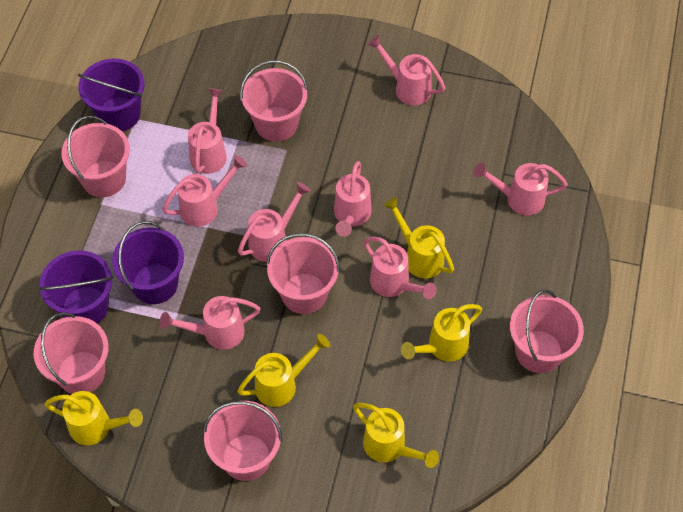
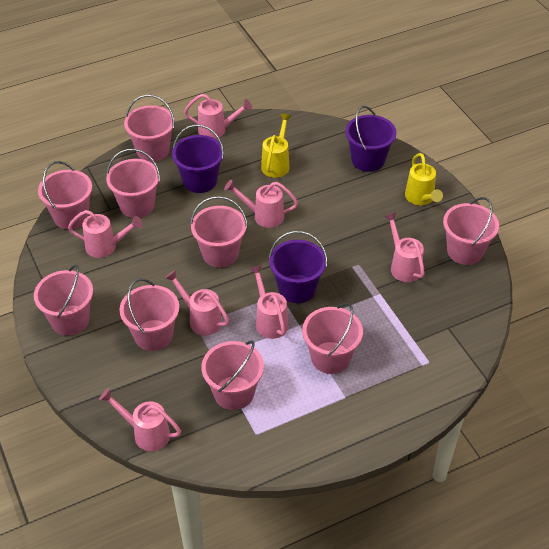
pink bucket: [34,312,109,394] [61,116,130,197] [203,401,282,481] [240,60,308,142] [266,233,340,314] [510,290,584,373] = 6 -> [34,265,93,336] [38,161,92,230] [106,149,160,218] [120,278,179,351] [124,95,175,162] [190,196,248,267] [201,341,264,410] [302,303,363,374] [443,197,499,265] = 9
pink watering can: [160,296,261,350] [162,155,247,227] [188,88,227,174] [238,182,311,262] [334,161,372,237] [363,237,437,299] [368,35,445,105] [474,163,567,216] = 8 -> [68,210,142,258] [99,388,181,451] [165,270,229,336] [184,94,252,139] [224,180,298,228] [250,265,288,339] [384,213,425,282] = 7
yellow watering can: [44,391,143,445] [237,334,330,407] [353,403,439,468] [383,197,454,278] [401,304,482,362] = 5 -> [261,113,292,178] [405,153,443,205] = 2

